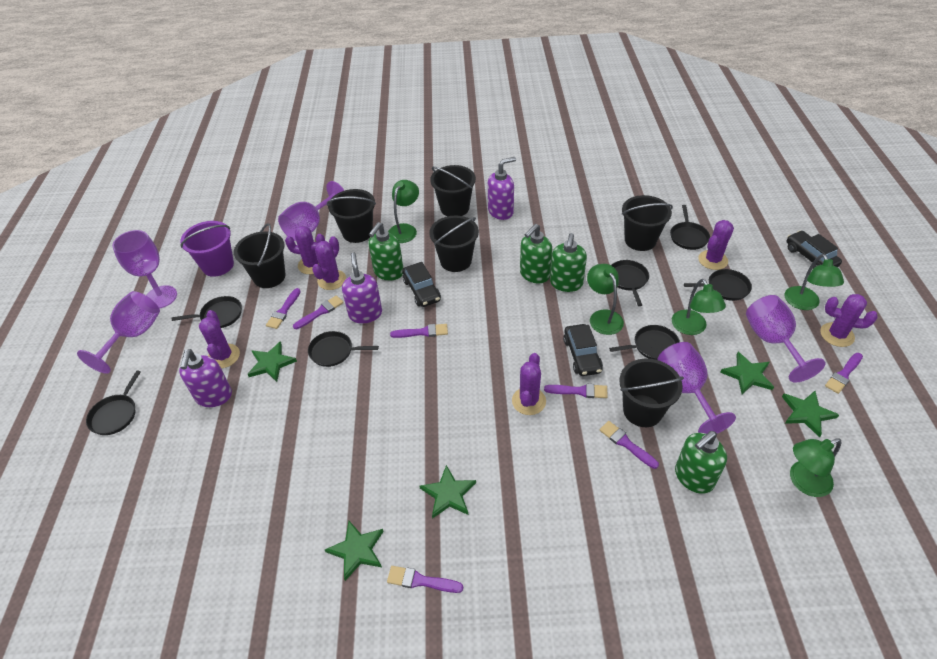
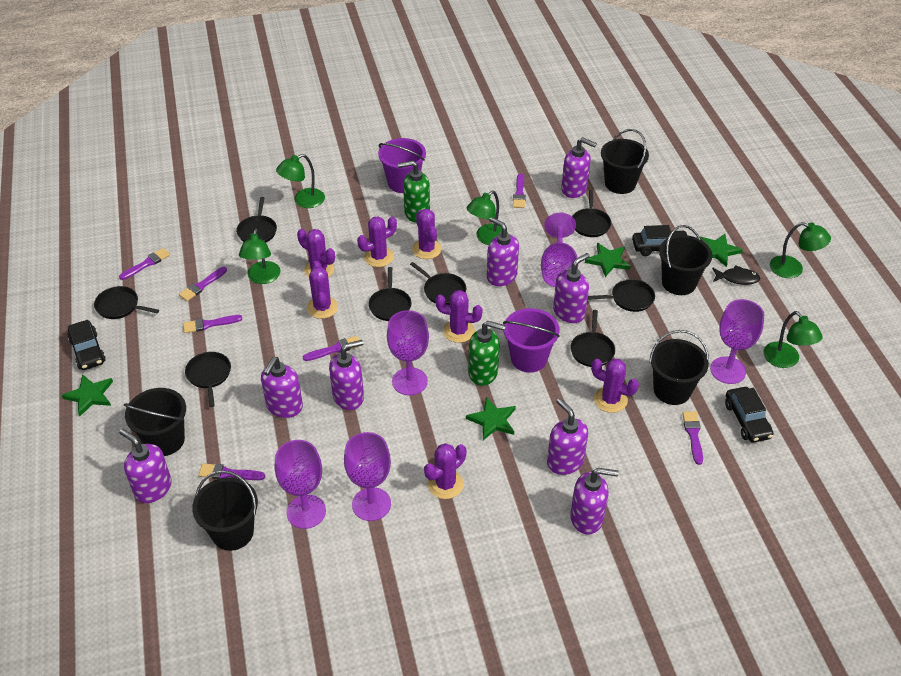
black bucket: [234,223,286,288] [327,189,376,243] [429,216,479,272] [430,165,476,216] [619,359,684,427] [622,195,673,251] = 6 -> [124,388,186,456] [192,470,258,551] [601,129,649,194] [649,330,709,405] [659,225,712,295] = 5
black fish: none = 0 -> [712,265,760,285] = 1
black pan: [86,370,141,435] [172,296,242,328] [308,331,379,367] [609,325,680,360] [611,260,649,306] [670,205,710,250] [684,269,752,301] = 7 -> [94,286,159,319] [185,352,231,407] [236,197,277,242] [368,267,411,321] [410,262,466,305] [570,310,615,367] [572,190,611,237] [588,279,655,312] = 8
green soap dispenser: [368,222,403,281] [520,224,552,283] [550,233,587,292] [675,431,727,494] = 4 -> [398,161,430,223] [468,321,506,386] = 2
green star: [248,341,297,382] [325,521,384,581] [419,465,476,519] [720,352,774,394] [782,391,839,438] = 5 -> [61,374,113,417] [466,397,516,440] [585,243,631,277] [700,234,743,267] = 4
purple bucket: [180,221,234,277] = 1 -> [378,138,426,193] [503,308,560,373] = 2
purple cactus: [199,310,240,368] [285,226,325,274] [312,236,346,290] [512,353,546,415] [698,220,734,270] [820,294,878,347] = 6 -> [297,229,335,277] [307,261,338,319] [357,216,397,267] [412,209,442,259] [424,443,467,499] [435,290,483,343] [591,359,639,413] = 7
purple soap dispenser: [179,349,232,407] [342,252,382,324] [488,157,516,220] = 3 -> [119,429,172,503] [261,357,303,418] [329,340,364,410] [487,217,519,286] [547,398,588,475] [553,253,590,323] [561,137,597,198] [570,468,619,535] = 8

